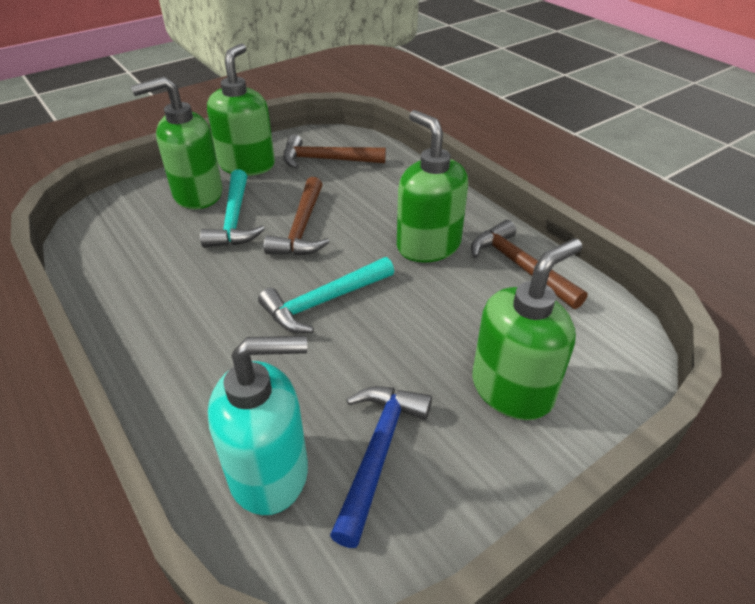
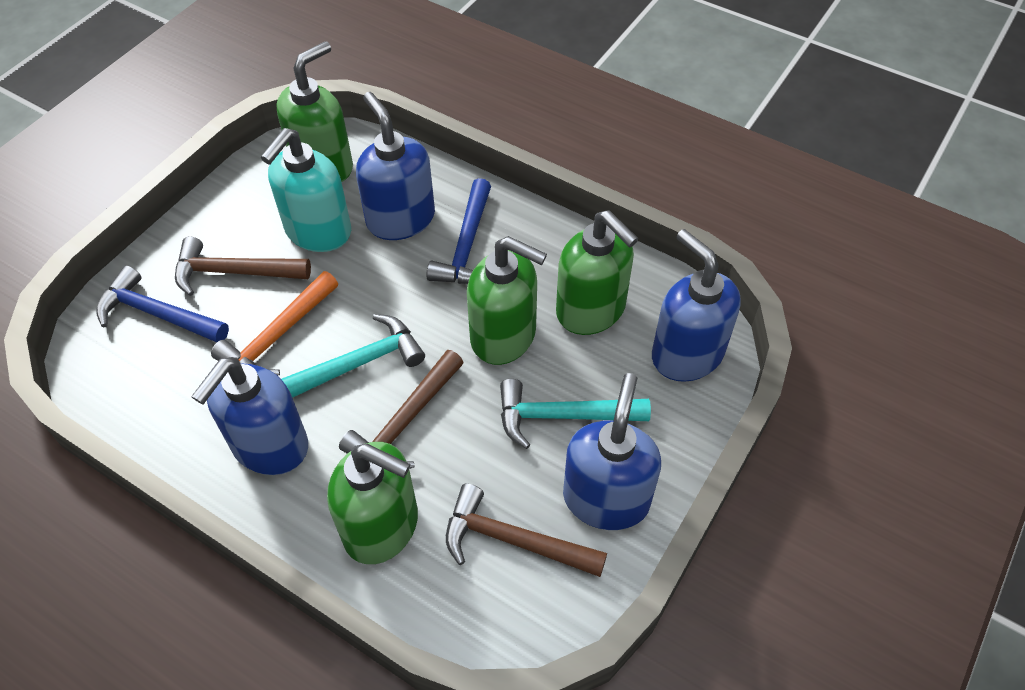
blue hammer: [330,386,432,548] = 1 -> [96,266,229,342] [426,178,491,284] = 2
blue soap dispenser: none = 0 -> [191,357,308,475] [356,92,435,240] [563,373,661,530] [652,229,741,382] = 4
orange hammer: none = 0 -> [211,271,338,376] = 1

